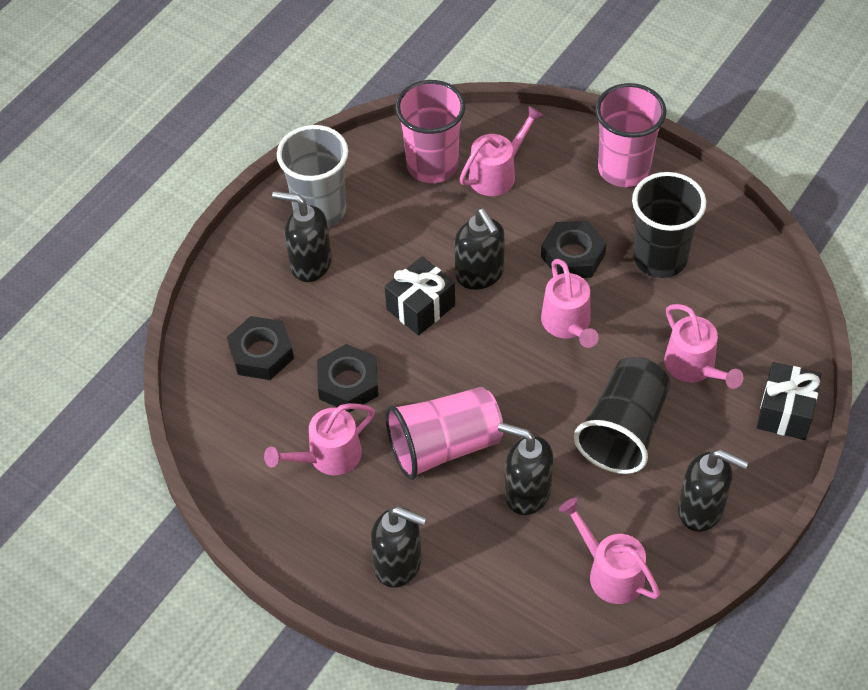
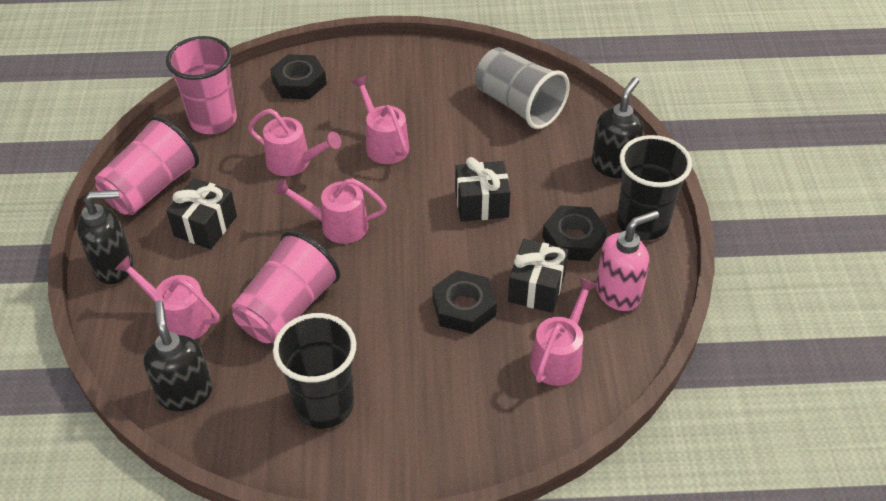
black gift: [385,256,455,336] [757,362,821,440] = 2 -> [166,178,237,249] [455,157,511,222] [508,239,568,313] = 3
black soap dispenser: [272,191,332,282] [370,506,427,588] [454,209,505,290] [498,422,554,515] [678,449,748,532] = 5 -> [77,190,133,284] [144,301,213,411] [592,77,644,178] = 3
pink soap dispenser: none = 0 -> [596,210,659,311] = 1

